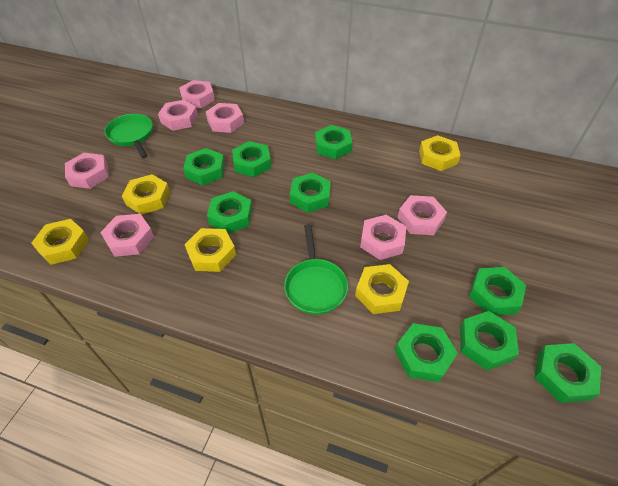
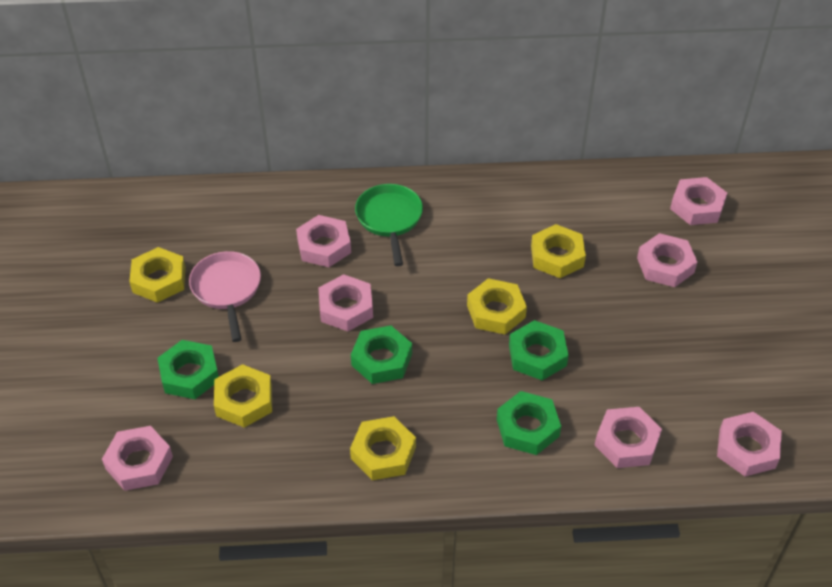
green nut: [183,148,225,185] [207,191,252,234] [232,141,271,177] [290,173,331,213] [315,125,353,159] [395,323,458,382] [460,311,519,371] [469,267,526,316] [534,343,601,403] = 9 -> [157,340,219,399] [351,325,412,384] [497,391,561,455] [509,320,569,381] = 4
green pan: [104,114,153,158] [284,224,348,315] = 2 -> [355,184,423,266] = 1
pink pan: none = 0 -> [189,251,261,342] = 1

